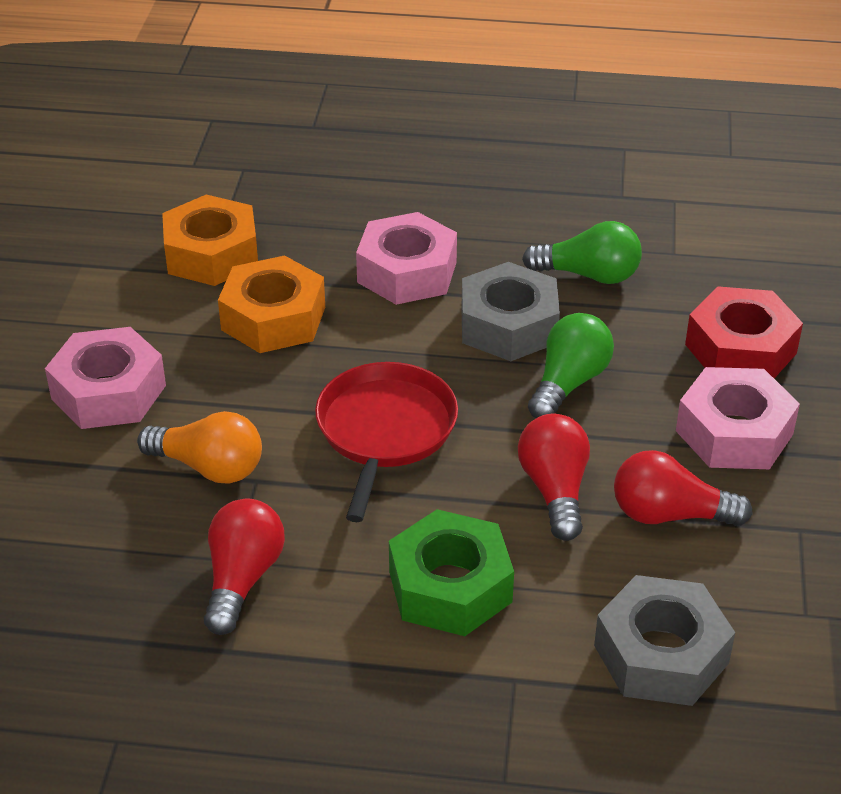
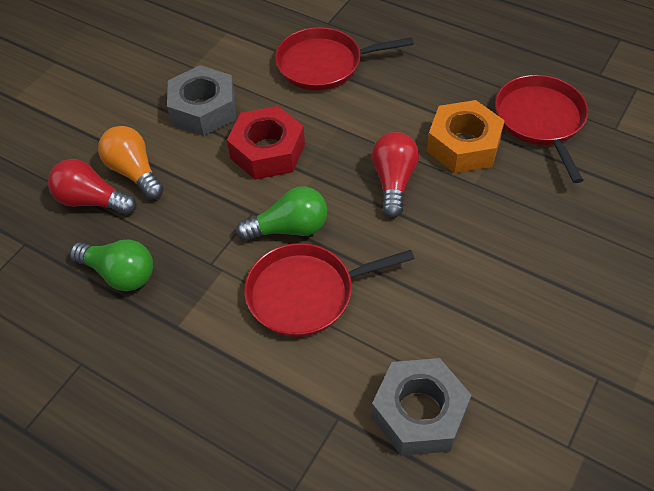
green nut: [389,509,514,636] = 1 -> none = 0
orange nut: [162,195,258,286] [218,255,325,353] = 2 -> [427,100,505,173] = 1
pink nut: [45,327,166,429] [356,212,457,305] [676,367,800,469] = 3 -> none = 0
red light bulb: [204,498,285,635] [518,414,590,541] [614,450,752,526] = 3 -> [48,159,136,215] [372,132,419,218] = 2
red pan: [315,362,458,522] = 1 -> [244,243,414,337] [275,27,414,91] [495,75,588,183] = 3

